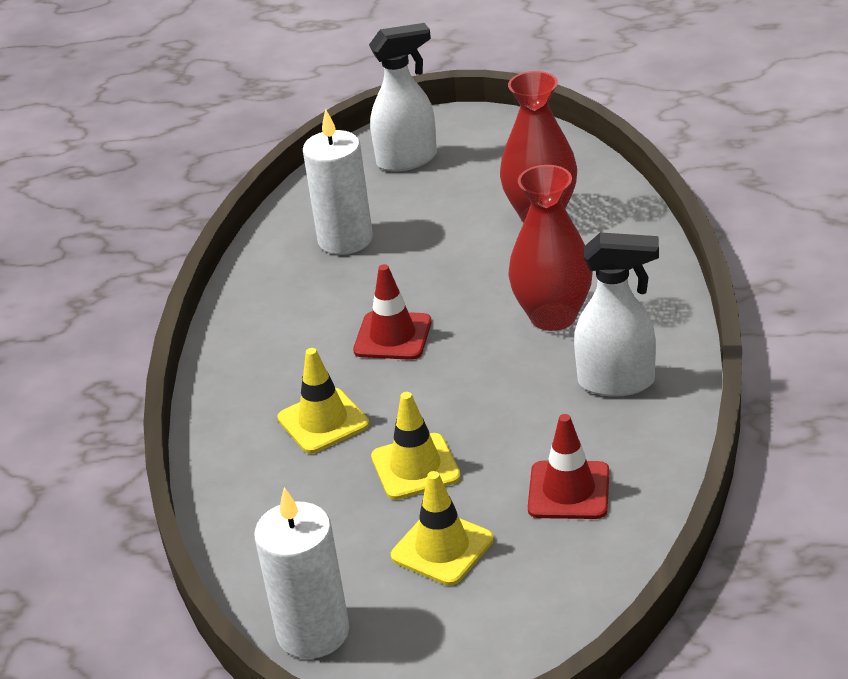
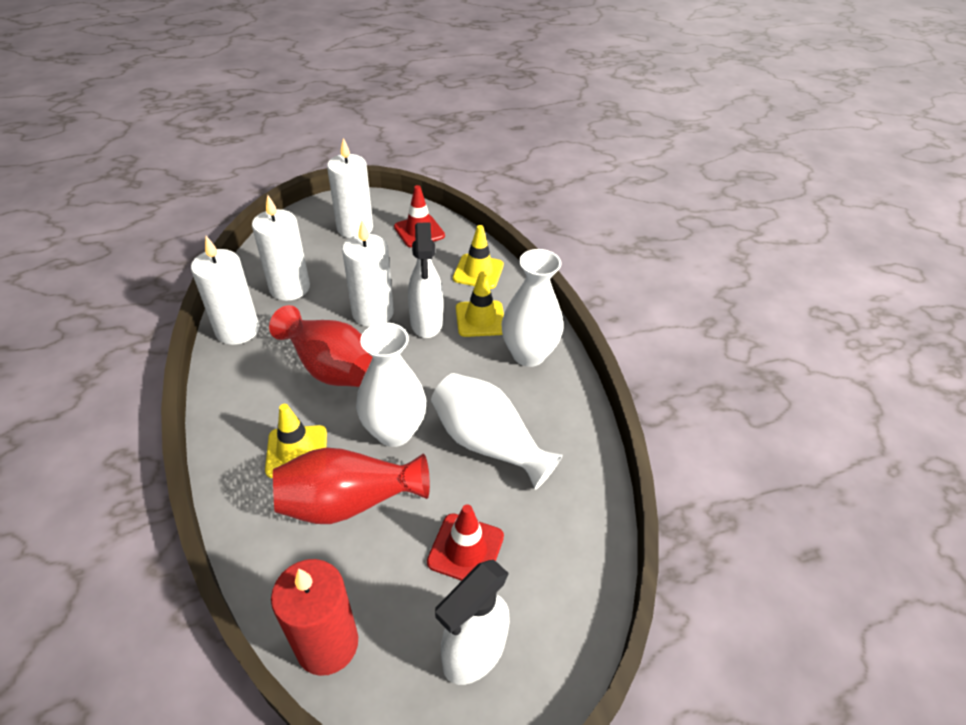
red candle: none = 0 -> [271,559,358,676] = 1
white candle: [254,487,349,659] [303,109,373,255] = 2 -> [191,236,259,345] [252,195,310,301] [327,138,373,238] [342,220,394,327] = 4
white vase: none = 0 -> [356,323,426,447] [431,373,563,490] [502,249,563,367] = 3

